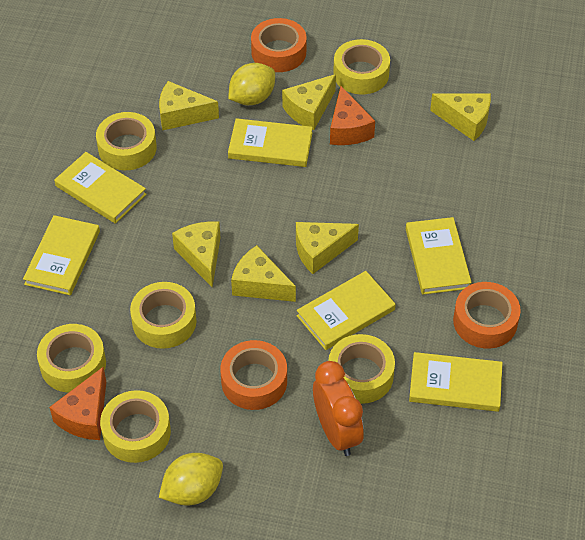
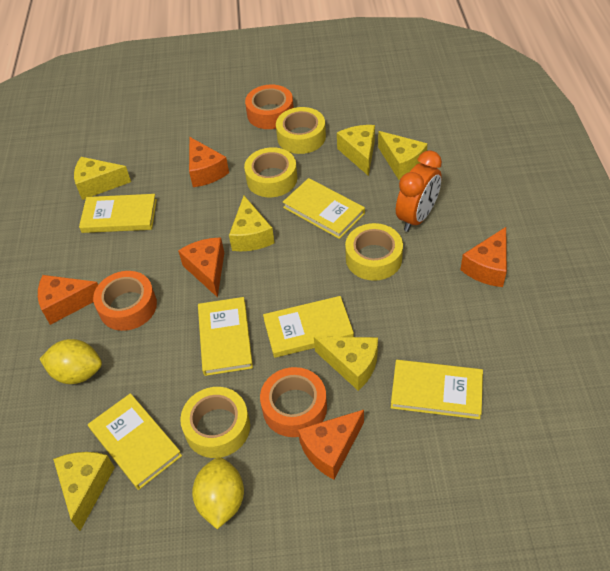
orange cheese: [49,367,106,440] [330,86,375,145] = 2 -> [38,275,98,325] [178,237,224,298] [189,137,229,187] [298,410,364,480] [460,227,507,287] = 5
yellow tape: [37,324,106,393] [96,112,157,170] [100,390,171,463] [130,282,197,349] [328,334,395,404] [333,39,390,94] = 6 -> [180,387,250,458] [244,147,297,197] [276,107,326,154] [345,223,403,281] = 4

